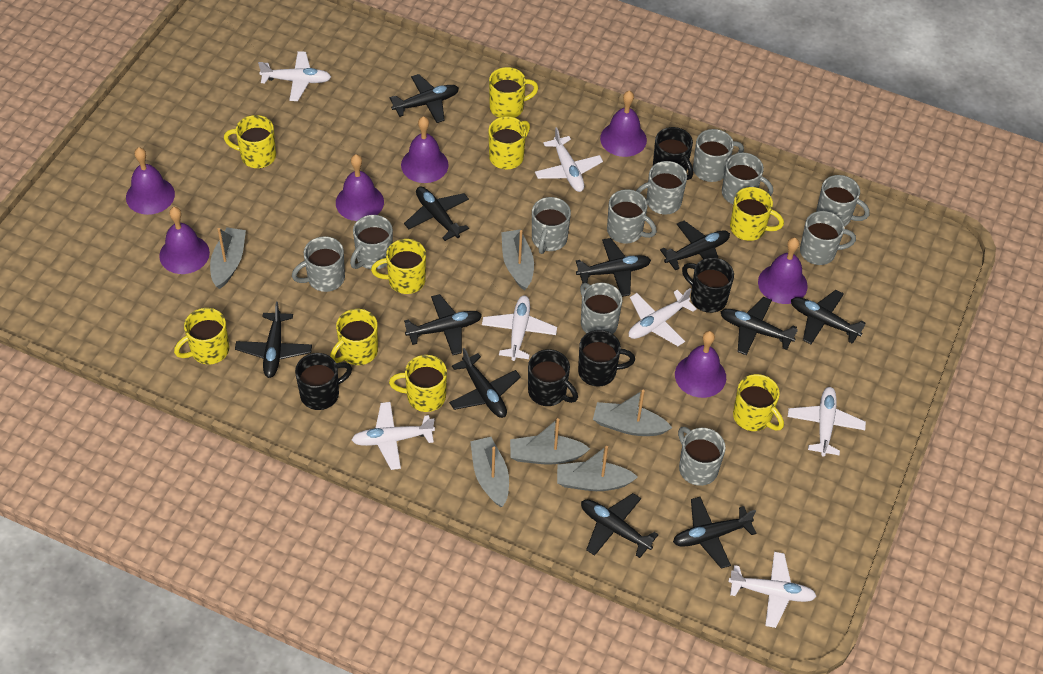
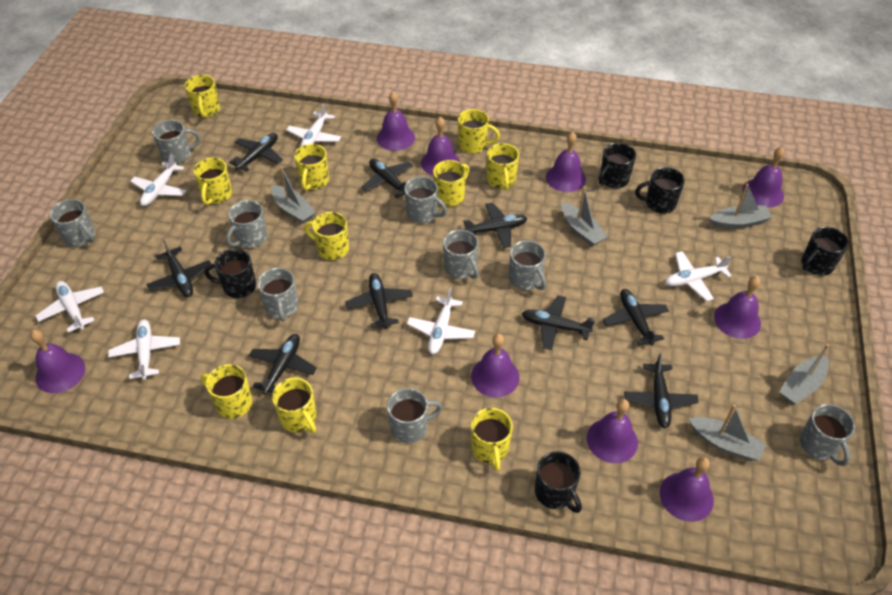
black plane: [235,302,312,378] [390,74,459,123] [404,187,469,241] [404,294,482,355] [449,348,521,418] [576,238,651,297] [581,493,659,558] [660,221,730,270] [673,497,756,569] [721,297,798,355] [791,290,866,344] = 11 -> [146,240,211,297] [229,133,283,172] [249,334,317,394] [345,273,413,329] [361,159,413,198] [463,202,527,248] [522,296,595,350] [603,289,669,346] [624,353,699,428] = 9
grey boat: [210,227,246,289] [470,437,509,507] [501,229,534,291] [510,418,590,465] [557,446,638,491] [593,390,672,436] = 6 -> [271,167,316,224] [562,187,608,246] [689,405,766,461] [709,184,772,229] [779,344,829,405] = 5
grey mug: [292,236,345,292] [350,215,393,269] [532,197,571,254] [580,283,622,334] [607,189,657,243] [636,161,687,215] [678,427,726,486] [693,129,744,182] [722,153,773,204] [800,211,856,265] [816,175,870,227] = 11 -> [50,199,96,247] [152,120,200,164] [226,200,268,248] [257,268,298,321] [387,388,443,443] [404,176,447,224] [443,230,479,279] [509,240,546,290] [799,404,855,466] = 9
purple bell: [126,147,175,215] [159,207,210,274] [336,154,384,221] [401,116,449,183] [600,91,647,157] [675,331,726,398] [758,237,808,304] = 7 -> [30,330,85,393] [377,92,415,151] [421,117,460,175] [471,334,519,397] [546,132,586,192] [587,399,638,463] [660,457,714,522] [714,276,761,339] [743,147,785,208] = 9
white plane: [258,51,331,101] [352,402,435,470] [482,295,557,361] [535,127,603,192] [629,288,696,346] [728,552,817,628] [788,387,866,456] = 7 -> [36,281,104,333] [108,319,180,380] [130,154,186,206] [286,103,341,147] [407,288,475,354] [665,251,732,301] = 6
yellow mug: [174,308,229,364] [224,115,276,168] [330,309,378,365] [371,239,426,294] [389,355,447,412] [488,117,530,169] [489,67,538,118] [730,187,784,241] [733,374,784,431] = 9 -> [184,75,220,118] [193,158,232,205] [201,364,253,419] [272,378,317,433] [294,144,329,191] [304,212,349,260] [433,160,469,206] [458,109,500,153] [471,408,513,471] [487,143,519,190] = 10

